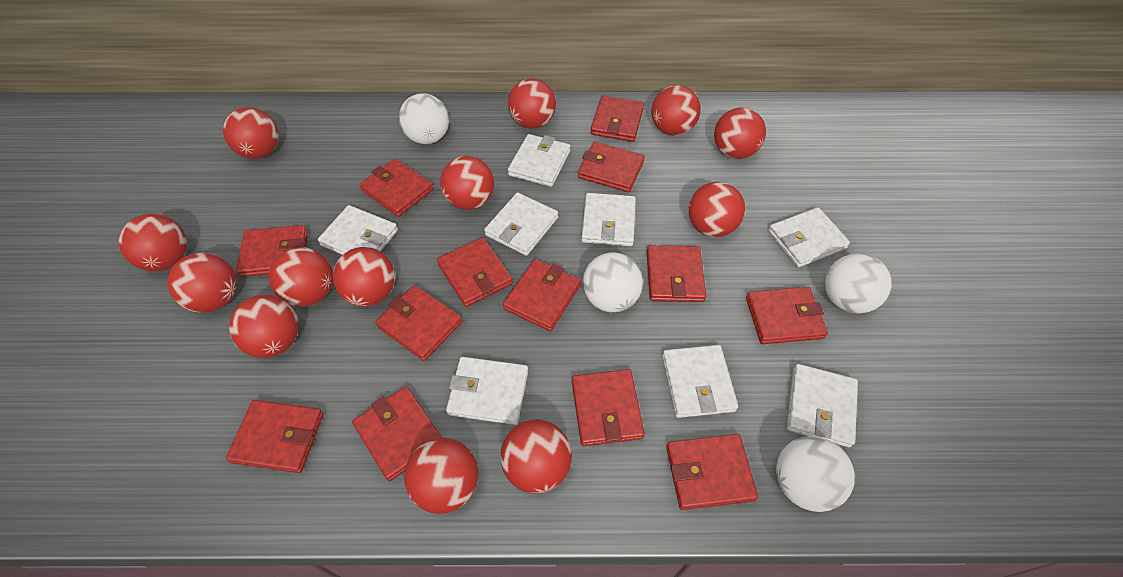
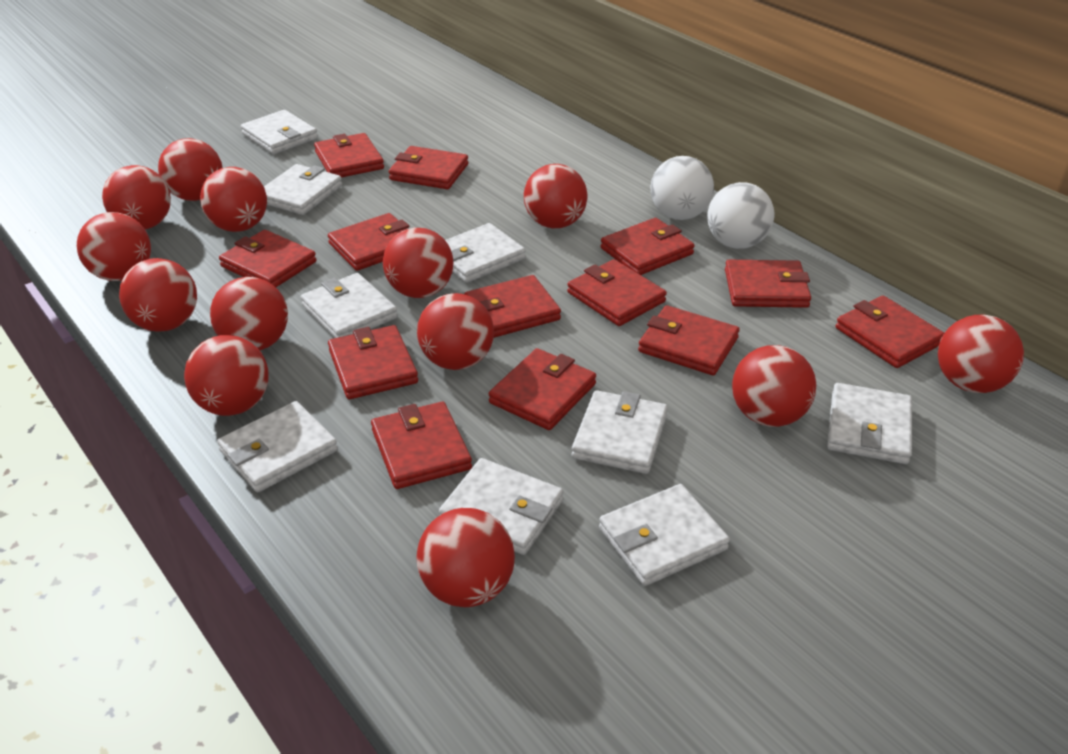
white ball: [399,93,449,144] [583,252,643,312] [776,436,855,512] [825,253,892,313] = 4 -> [651,156,714,220] [707,182,774,249] = 2
white wallet: [318,205,398,255] [446,357,528,425] [484,193,558,256] [508,134,570,187] [582,193,636,246] [662,345,738,418] [768,207,850,267] [787,364,858,447] = 8 -> [217,401,338,492] [241,110,318,154] [264,164,342,215] [301,273,398,338] [439,458,564,555] [445,223,525,283] [571,390,668,474] [599,484,730,586] [827,383,912,464] = 9

